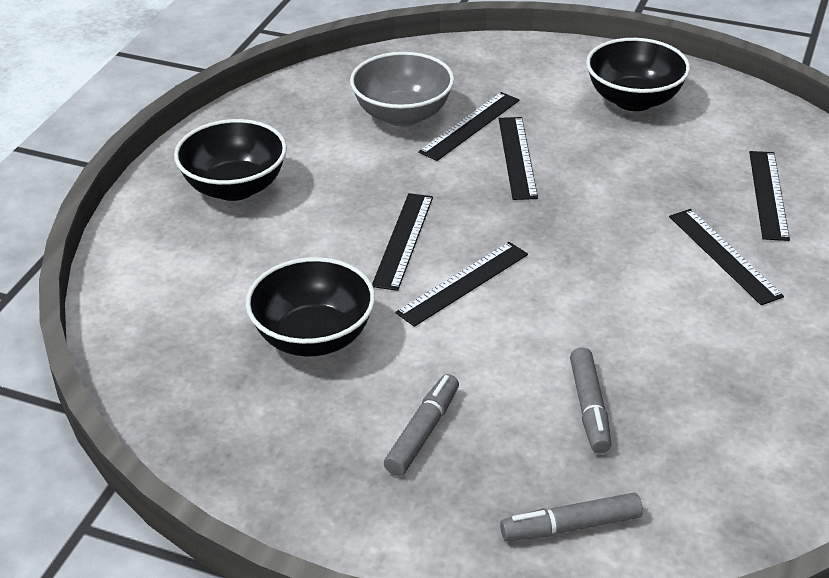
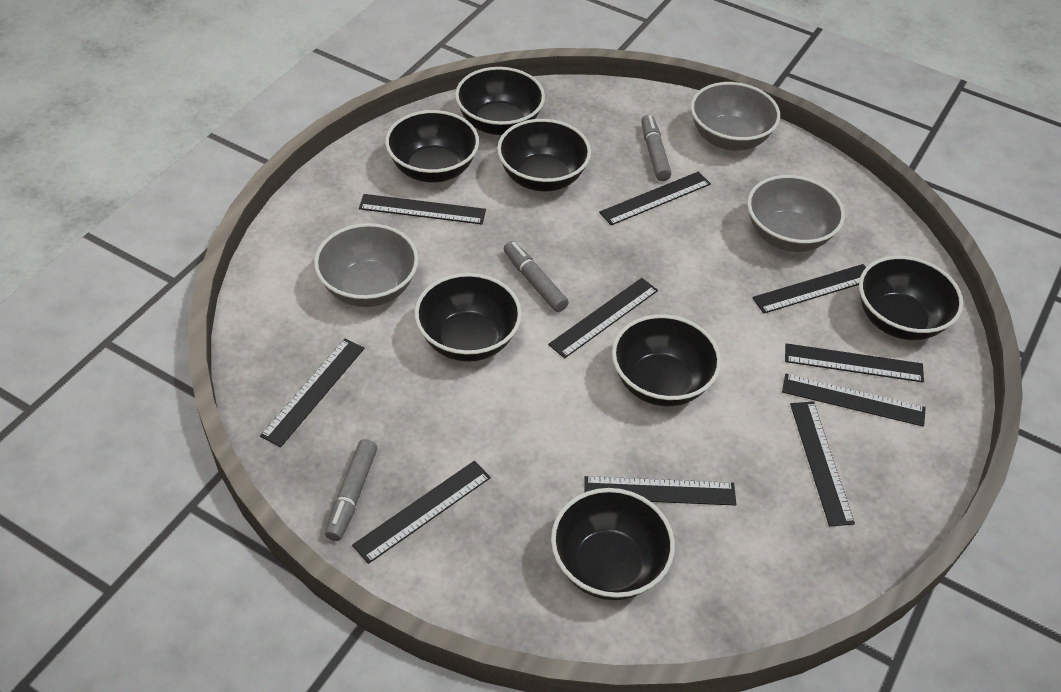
black bowl: [174,119,287,201] [246,257,375,356] [586,38,690,111] = 3 -> [385,110,479,183] [415,273,522,362] [455,67,545,135] [497,119,591,192] [551,488,675,600] [612,315,721,406] [859,256,963,340] = 7
black ruler: [372,193,433,291] [395,242,528,327] [418,92,519,161] [499,117,538,200] [669,209,784,305] [749,151,790,241] = 6 -> [260,338,364,447] [352,461,491,564] [359,194,486,224] [548,278,658,358] [584,476,736,506] [599,171,711,225] [752,264,866,314] [782,374,926,427] [785,343,924,383] [790,402,855,527] = 10
grey bowl: [350,52,454,127] = 1 -> [314,223,418,307] [691,82,780,151] [747,175,845,252] = 3

